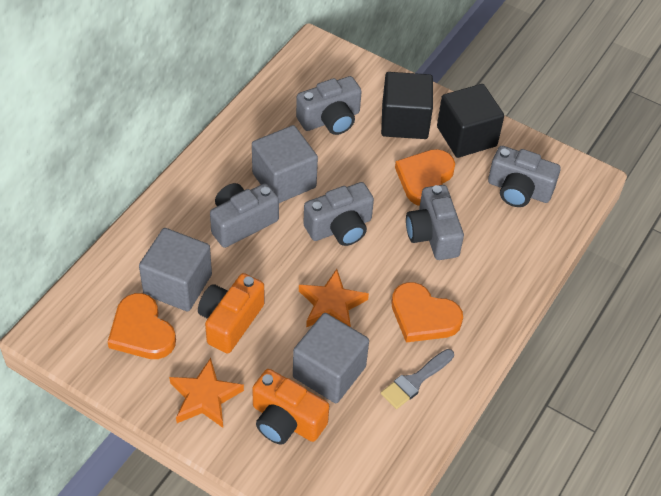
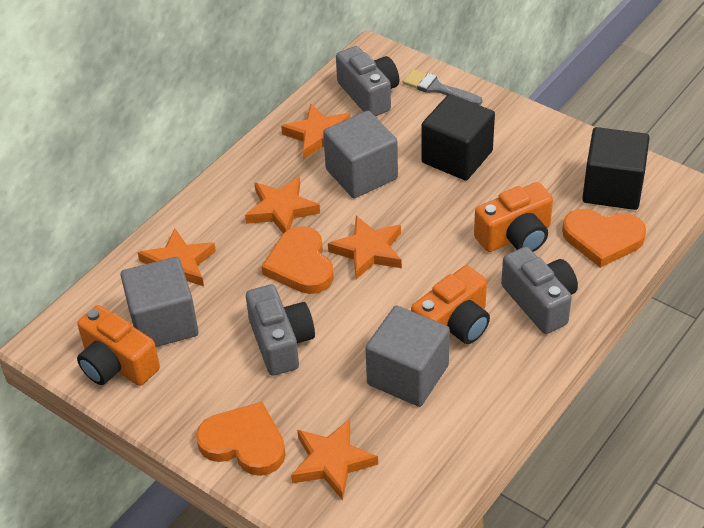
grey camera: [210,183,279,248] [296,76,362,135] [303,182,374,246] [406,185,464,260] [488,146,561,207] = 5 -> [246,284,315,376] [336,46,399,116] [501,247,578,334] = 3
orange camera: [198,273,265,354] [252,369,329,445] = 2 -> [77,305,160,386] [411,265,490,344] [474,182,553,252] = 3
orange star: [169,358,244,428] [299,269,369,327] = 2 -> [138,228,216,286] [245,177,320,234] [281,104,350,159] [291,419,378,500] [328,216,402,280] = 5

